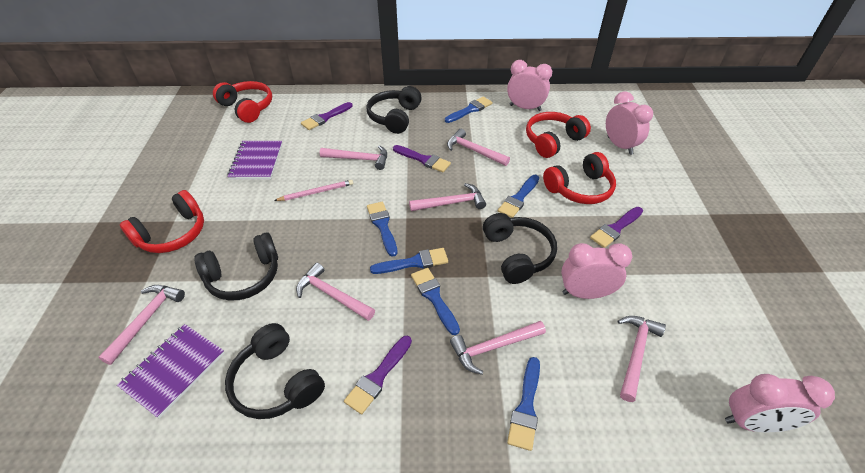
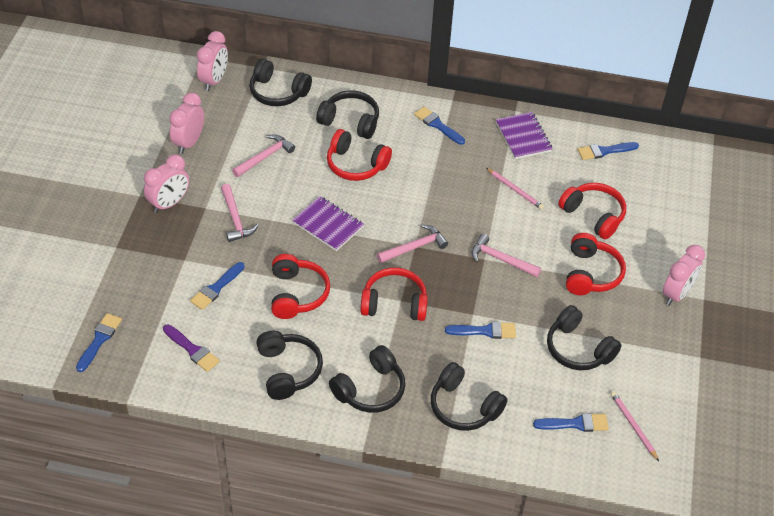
black headphones: [194,233,278,300] [225,323,325,419] [367,86,422,134] [483,213,557,284] = 4 -> [249,59,312,106] [256,331,323,400] [316,90,379,139] [329,345,405,413] [431,362,508,431] [547,305,621,370] = 6
pink hammer: [98,285,185,365] [296,263,375,321] [320,145,387,170] [409,183,486,211] [447,129,510,166] [450,321,546,375] [618,316,666,402] = 7 -> [221,184,259,242] [232,134,295,177] [377,225,448,263] [471,234,541,277] = 4
pink pencil: [274,180,353,201] = 1 -> [486,168,544,210] [611,392,659,461] = 2
purple brush: [301,102,353,130] [344,336,412,415] [393,145,451,172] [590,207,643,248] = 4 -> [163,324,220,372] = 1
red headphones: [120,190,204,253] [213,81,272,123] [526,112,591,158] [543,152,616,204] = 4 -> [271,254,330,319] [327,129,392,181] [360,268,428,321] [558,183,626,239] [566,233,626,295] = 5

